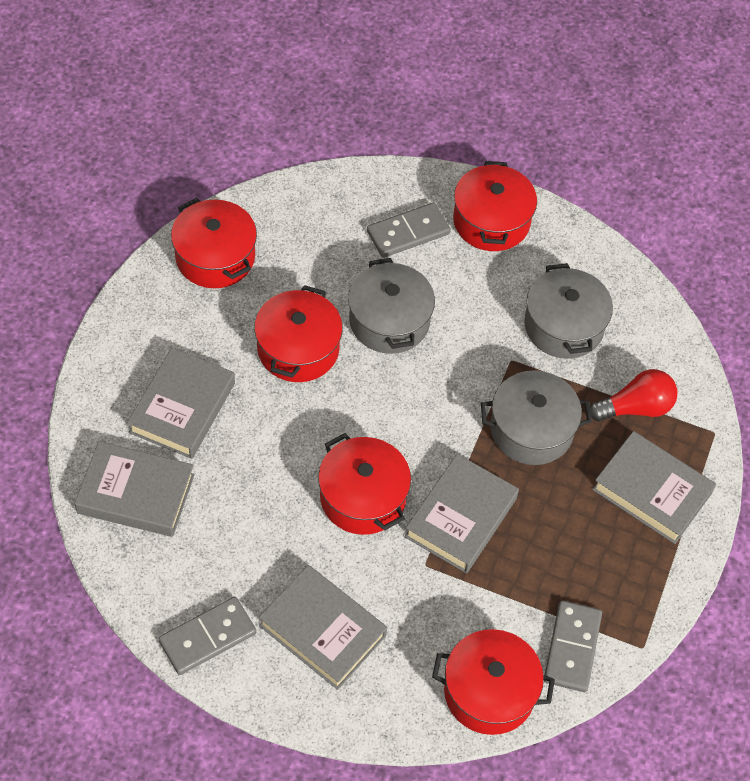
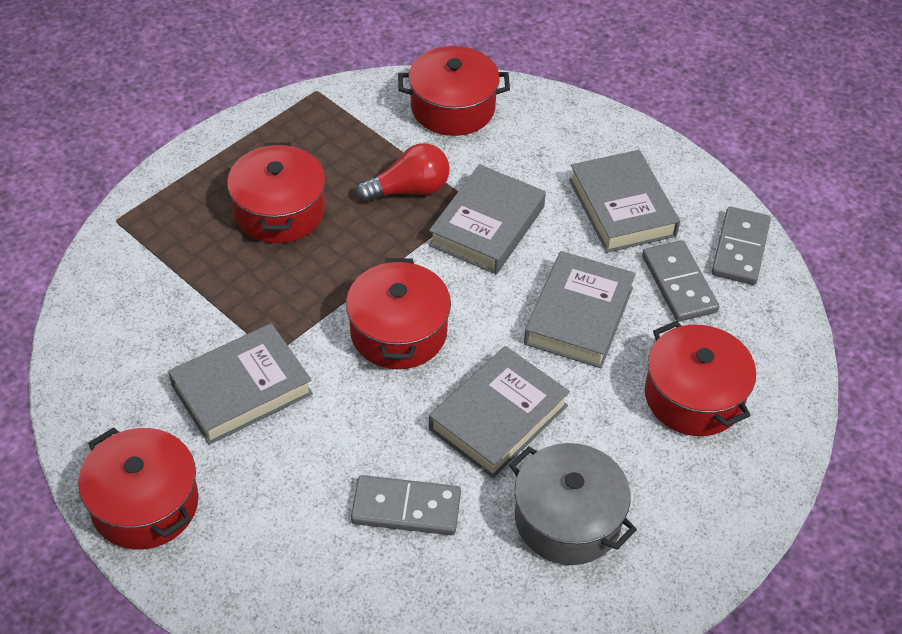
grey pot: [348,258,435,354] [481,370,592,465] [524,263,613,359] = 3 -> [509,443,637,565] = 1

